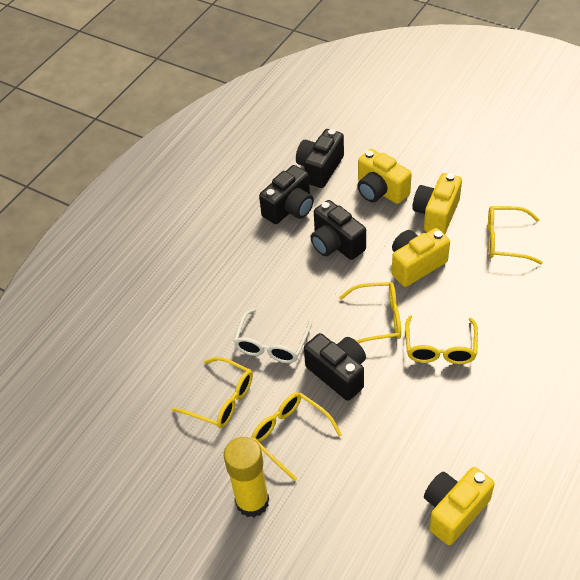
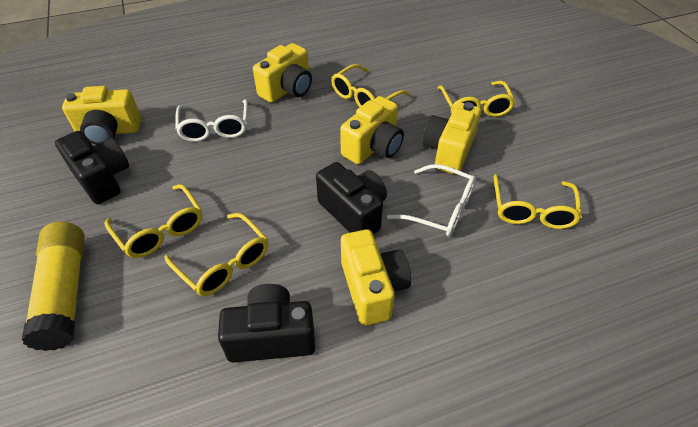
black camera: [259,165,314,224] [296,129,344,188] [304,333,366,401] [310,200,366,260] = 4 -> [55,131,129,204] [218,284,315,363] [316,162,387,234] = 3
white glasses: [233,308,312,363] = 1 -> [176,99,248,142] [387,164,476,237] = 2
yellow camera: [357,149,412,204] [392,228,450,287] [412,173,462,234] [424,467,495,545] = 4 -> [62,86,141,145] [253,43,312,103] [340,96,404,164] [341,229,411,326] [422,102,481,175] = 5

